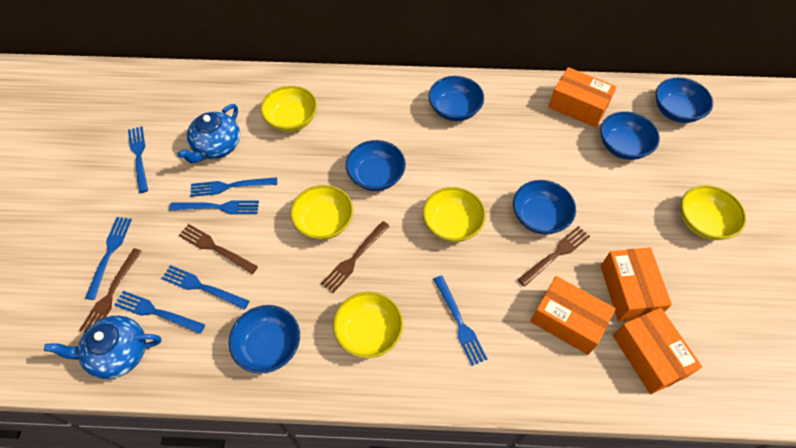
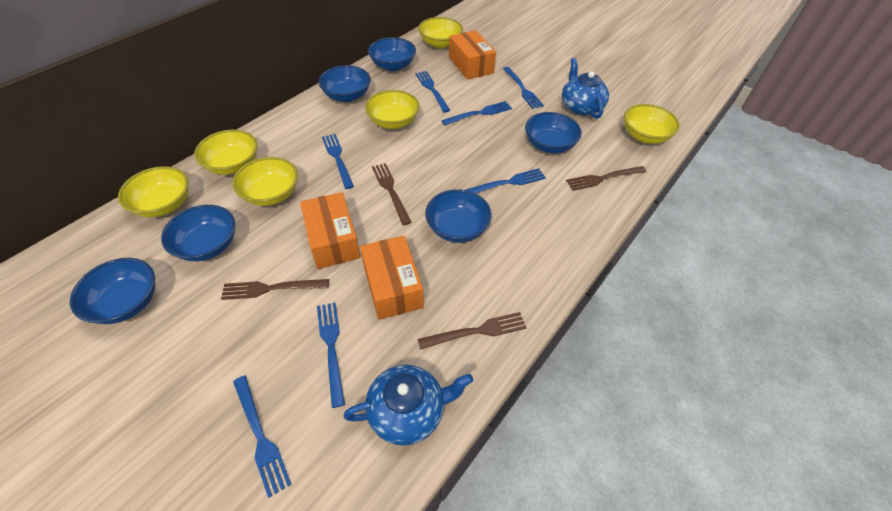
orange box: [530,276,616,355] [549,67,617,128] [601,247,672,322] [613,308,702,394] = 4 -> [300,192,360,269] [360,236,424,320] [449,30,496,80] = 3
yellow bowl: [261,86,317,132] [290,185,353,240] [333,292,403,358] [423,187,486,242] [681,185,746,240] = 5 -> [118,166,189,217] [194,130,258,175] [232,157,298,206] [365,90,420,129] [418,17,463,49] [624,104,680,144] = 6

